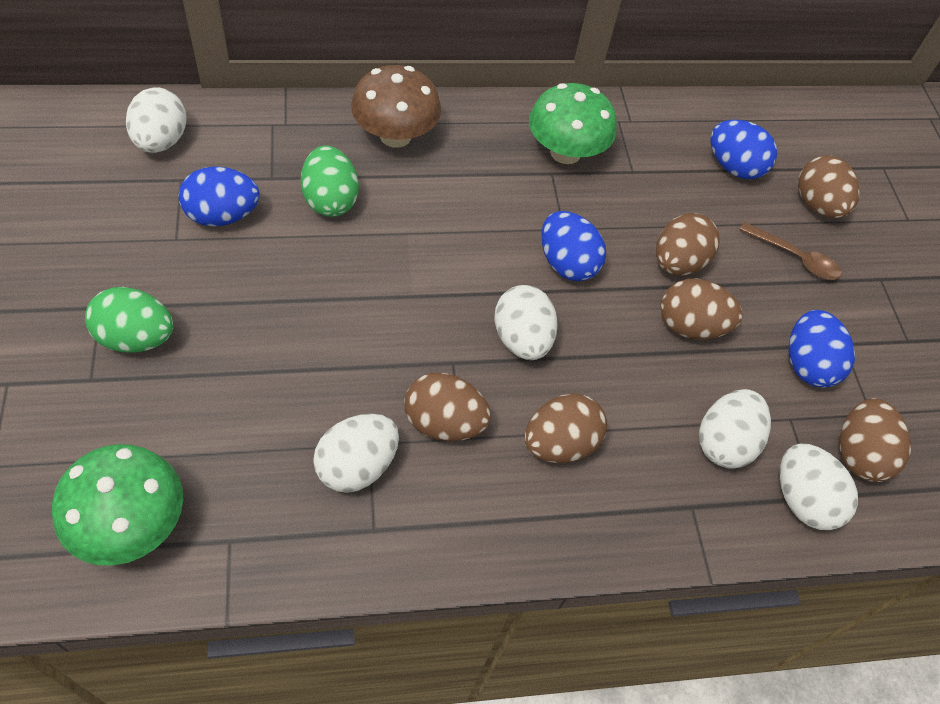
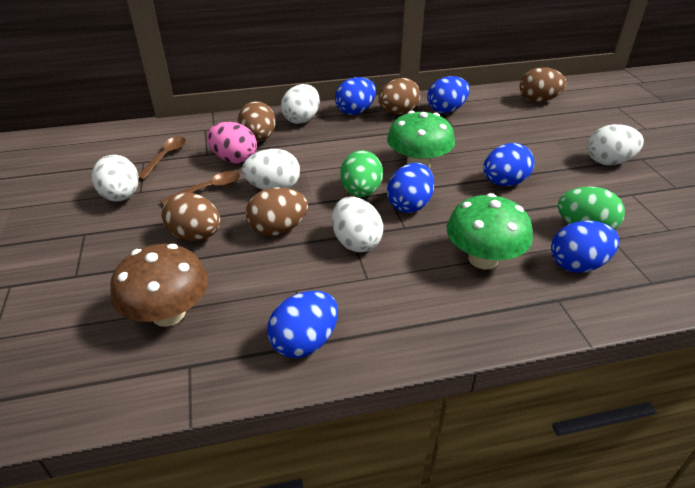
blue egg: [179,166,260,227] [541,211,606,281] [710,120,777,179] [789,310,855,387] = 4 -> [267,291,338,358] [335,77,376,115] [387,162,434,213] [427,76,470,113] [483,143,534,186] [551,220,619,273] = 6
brown egg: [404,372,491,441] [525,394,607,463] [656,213,720,275] [660,279,743,339] [798,155,860,218] [840,398,911,482] = 6 -> [162,192,221,241] [238,101,276,142] [245,187,308,236] [378,78,420,114] [520,67,567,102] = 5
brown spoon: [739,222,841,280] = 1 -> [138,136,186,180] [160,171,240,206] = 2
pink egg: none = 0 -> [207,122,257,164] = 1

